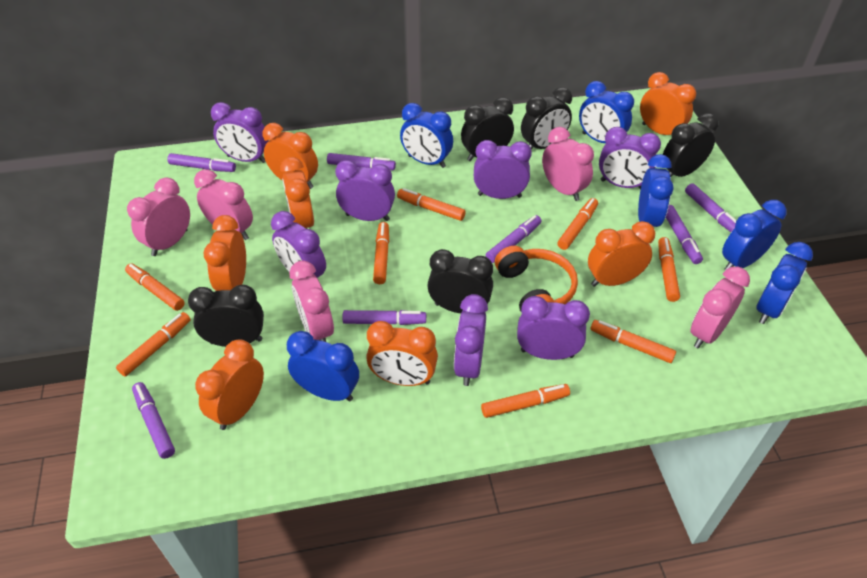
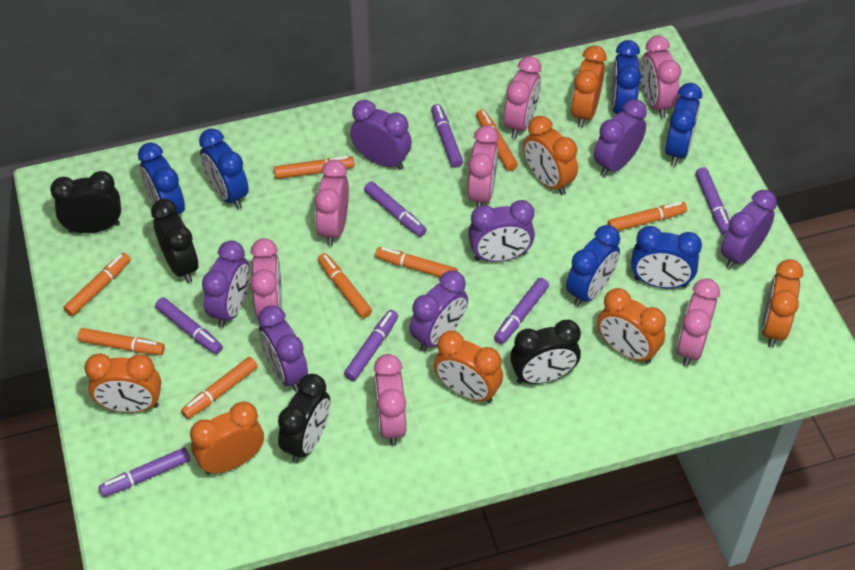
black clock: [188,285,264,347] [427,249,493,313] [461,97,514,161] [521,87,572,150] [663,113,719,177] = 5 -> [50,171,121,233] [151,199,198,283] [278,374,330,463] [510,320,581,384] = 4
orange headphones: [495,246,578,311] = 1 -> none = 0
pink clock: [127,178,190,256] [194,170,253,240] [289,261,334,342] [542,127,594,201] [691,266,750,348] = 5 -> [250,238,282,318] [315,160,349,246] [374,354,406,446] [468,126,499,207] [504,56,541,139] [641,36,681,118] [676,278,720,367] = 7

